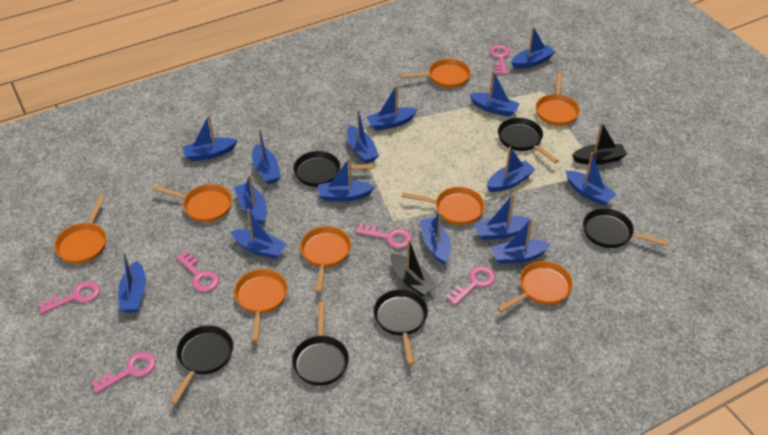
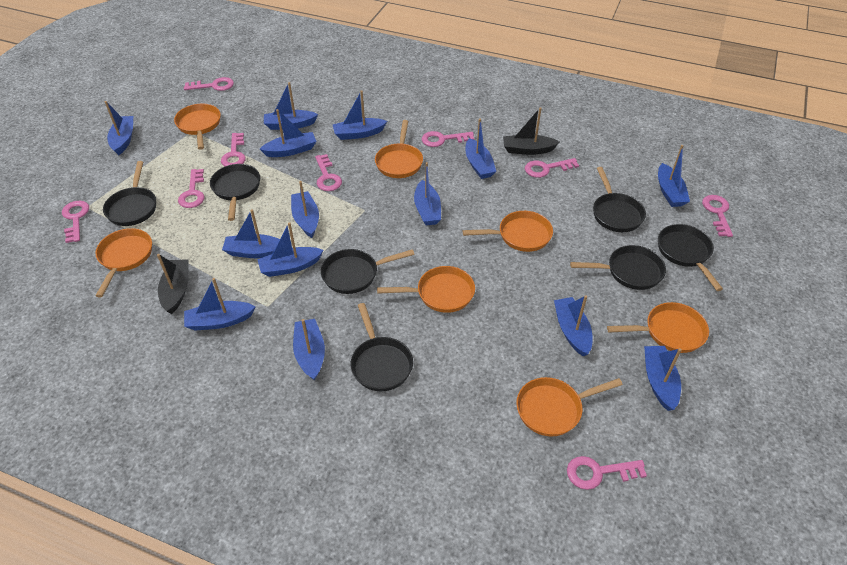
black pan: [170,325,233,404] [292,301,349,386] [293,151,374,187] [374,289,428,365] [498,118,559,163] [583,208,670,248] = 6 -> [103,161,156,226] [210,164,260,221] [321,249,414,294] [351,303,413,391] [570,245,666,290] [593,167,646,232] [658,224,723,291] = 7
blue boat: [118,251,146,312] [183,115,237,161] [230,209,287,259] [234,174,267,225] [252,129,281,184] [318,158,375,201] [347,109,379,164] [367,85,418,131] [420,212,451,265] [469,70,520,117] [475,194,533,240] [486,147,536,192] [491,218,551,264] [511,26,555,69] [566,152,617,206] = 15 -> [105,101,133,155] [184,278,256,331] [222,209,280,258] [257,222,324,277] [260,109,316,157] [264,82,318,130] [291,181,319,238] [293,319,325,381] [333,90,387,140] [414,162,441,226] [465,118,496,179] [554,295,592,356] [644,346,682,411] [658,145,690,207] = 14
orange pan: [54,195,106,264] [152,184,232,222] [234,269,288,342] [300,226,351,293] [400,59,471,88] [402,187,485,225] [497,261,573,312] [536,72,580,126] = 8 -> [95,228,152,298] [174,104,221,150] [375,120,423,178] [377,266,475,313] [463,211,553,252] [516,377,623,436] [607,302,709,353] = 7
pink key: [38,281,100,314] [91,352,156,393] [176,251,219,292] [356,223,412,249] [446,266,496,306] [489,45,510,75] = 6 -> [62,201,89,243] [178,169,204,208] [184,77,234,91] [221,133,246,166] [315,154,342,191] [422,131,474,147] [525,158,579,178] [567,456,647,490] [702,195,733,237] = 9

